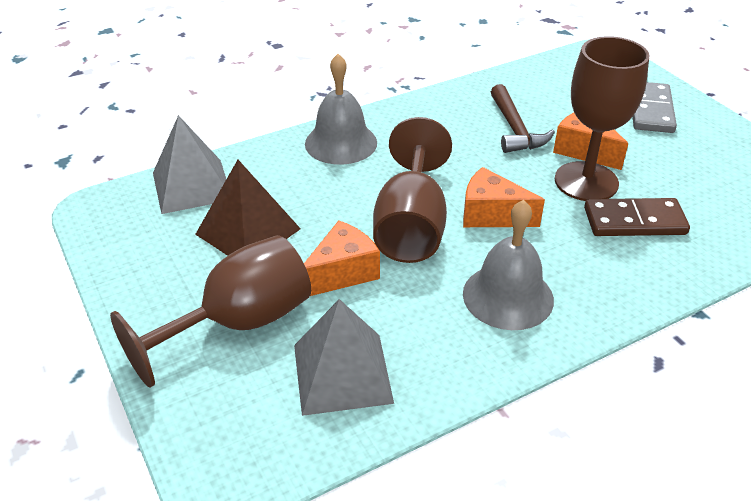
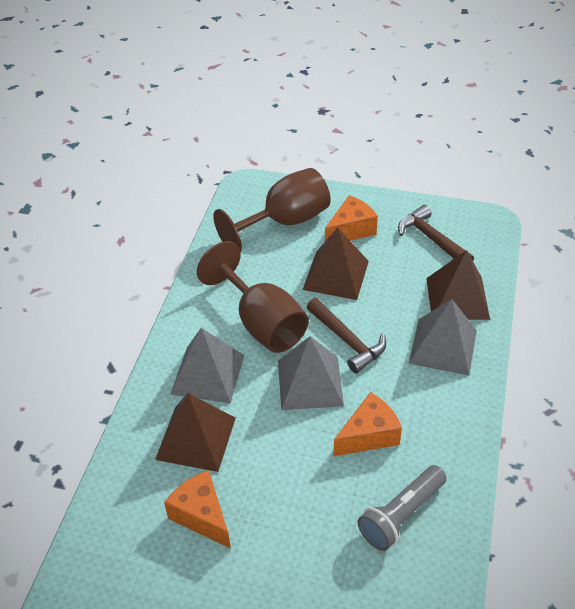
brown domino: [584,198,690,236] = 1 -> none = 0
brown goblet: [110,235,311,387] [373,117,452,263] [555,36,649,201] = 3 -> [197,241,309,353] [213,168,331,253] = 2
brown hammer: [491,84,555,153] = 1 -> [306,298,386,373] [398,205,474,261] = 2
brown pyramid: [195,160,301,256] = 1 -> [155,393,236,472] [303,227,369,300] [426,250,490,320] = 3
grey bell: [305,54,377,165] [463,200,554,330] = 2 -> none = 0
grey domino: [633,82,677,133] = 1 -> none = 0
grey flashlight: none = 0 -> [358,465,447,551] = 1
grey pyramid: [153,115,226,214] [294,299,394,416] = 2 -> [171,328,244,403] [278,336,344,410] [408,299,477,376] = 3

